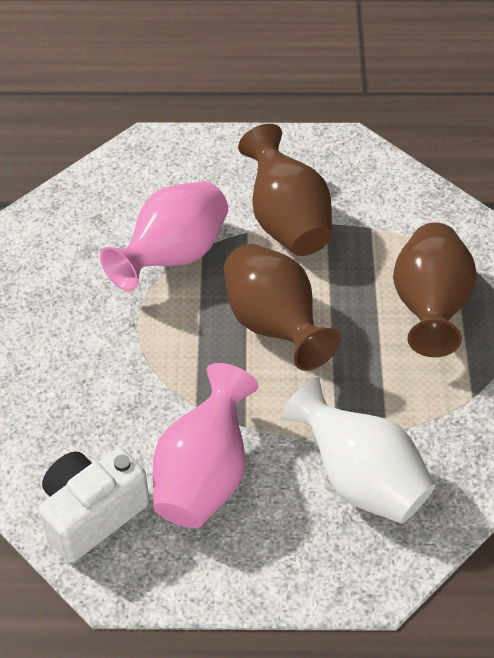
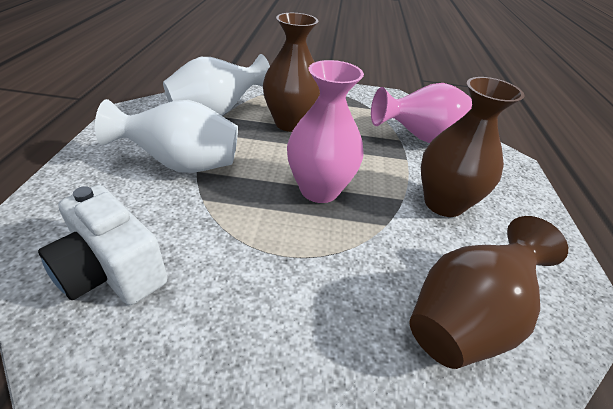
white vase: [281,377,435,523] = 1 -> [95,99,238,173] [163,54,270,116] = 2

